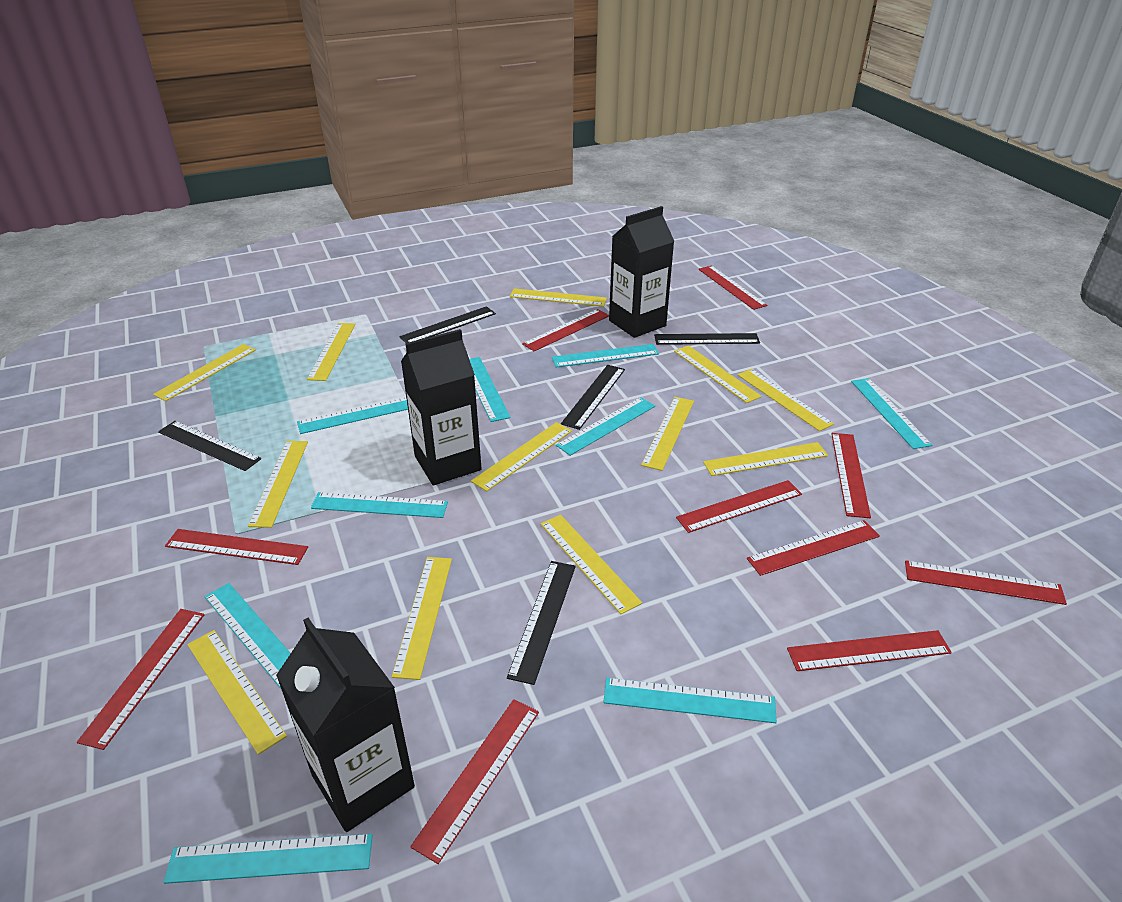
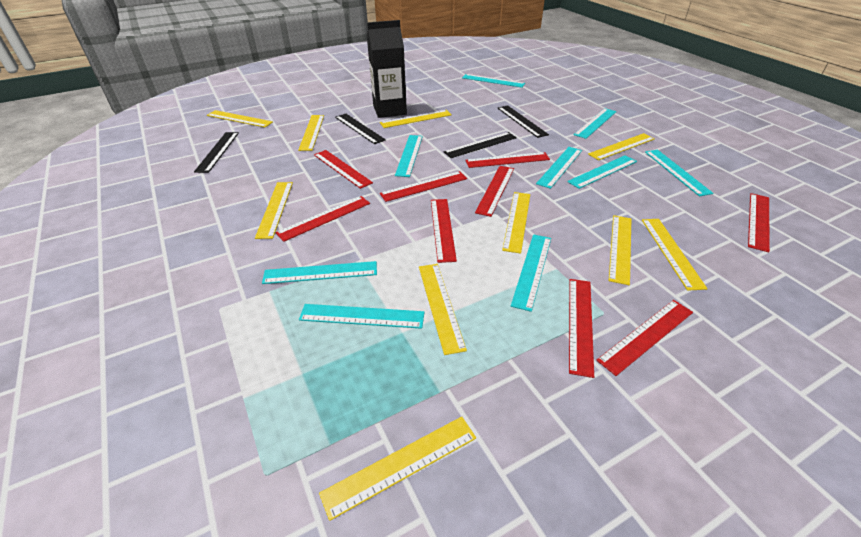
black carton: [276,618,415,832] [401,329,482,486] [609,206,674,338] = 3 -> [367,20,407,118] = 1
black ruler: [158,421,261,471] [399,306,496,343] [507,561,576,685] [561,365,625,430] [654,333,760,345] = 5 -> [194,132,239,173] [335,114,386,144] [444,132,517,158] [497,105,549,138] = 4
red ruler: [77,609,205,750] [165,529,308,565] [410,699,539,864] [522,309,609,351] [676,480,802,533] [698,265,767,310] [747,520,880,576] [787,630,952,671] [832,433,871,518] [905,561,1067,605] = 10 -> [275,196,370,242] [314,150,373,189] [380,171,467,202] [431,199,457,263] [465,152,550,168] [475,166,514,217] [569,279,594,378] [596,300,693,376] [748,193,770,252] = 9
yellow ruler: [153,344,256,401] [187,630,287,755] [248,441,308,528] [307,323,355,381] [392,557,452,680] [471,422,572,492] [510,288,607,307] [541,515,642,614] [641,397,694,471] [674,345,762,403] [703,442,828,476] [738,369,834,431] = 12 -> [207,110,273,127] [255,182,293,239] [298,115,324,151] [319,416,476,521] [380,110,452,128] [419,264,467,355] [502,192,530,254] [588,133,655,160] [609,215,631,285] [642,219,708,291] = 10

